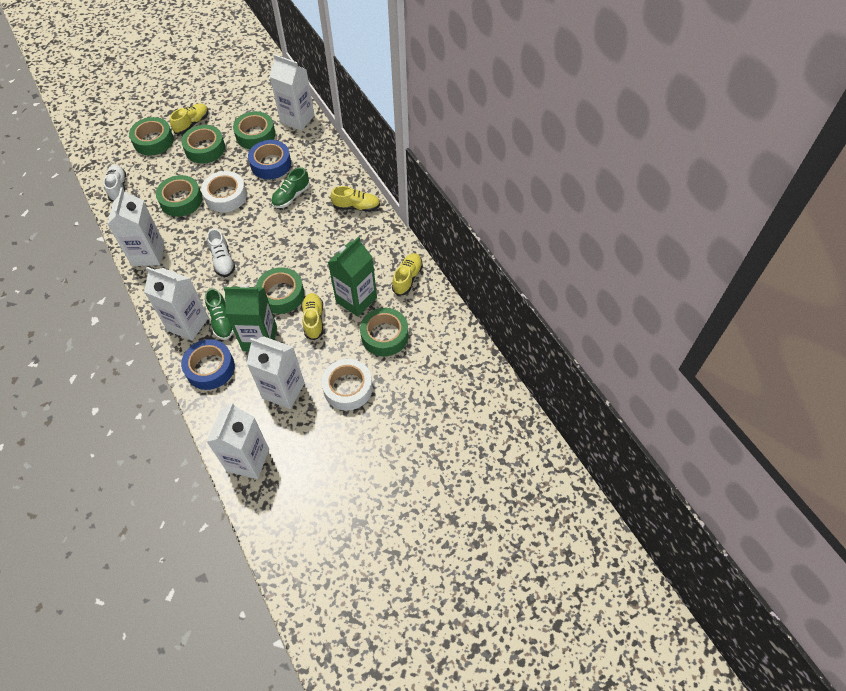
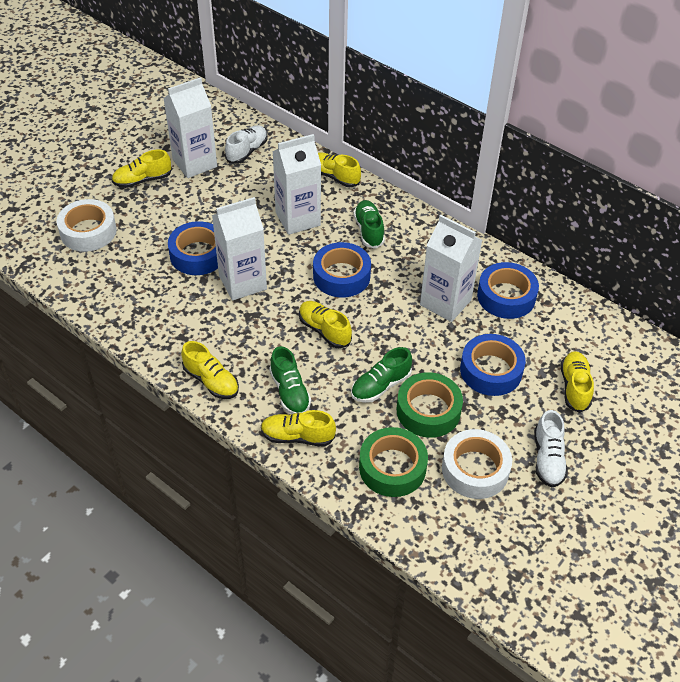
blue tape: [181,339,235,390] [248,140,291,179] = 2 -> [168,221,218,275] [313,242,371,298] [460,334,526,396] [477,262,539,319] = 4
green carton: [223,284,277,351] [328,237,377,317] = 2 -> none = 0
green shoe: [205,288,234,340] [271,167,310,208] = 2 -> [269,346,311,414] [351,347,412,403] [353,200,385,249] = 3
green tape: [129,117,174,156] [156,175,203,217] [181,125,225,164] [233,111,276,149] [256,267,304,314] [360,308,408,356] = 6 -> [359,427,428,497] [397,372,463,438] = 2
white carton: [107,188,164,266] [144,267,209,341] [206,403,269,479] [247,336,305,409] [270,54,315,131] = 5 -> [163,77,217,178] [212,197,267,301] [273,134,321,235] [420,215,482,322] = 4
yellow shoe: [170,103,208,134] [302,293,323,340] [331,186,380,212] [392,253,423,296] = 4 -> [112,149,172,188] [181,341,239,399] [261,410,336,447] [299,301,352,348] [318,152,361,187] [560,351,594,413] = 6

